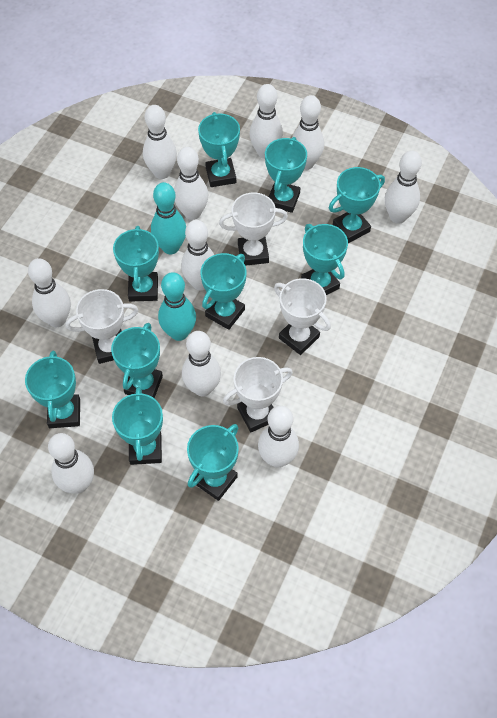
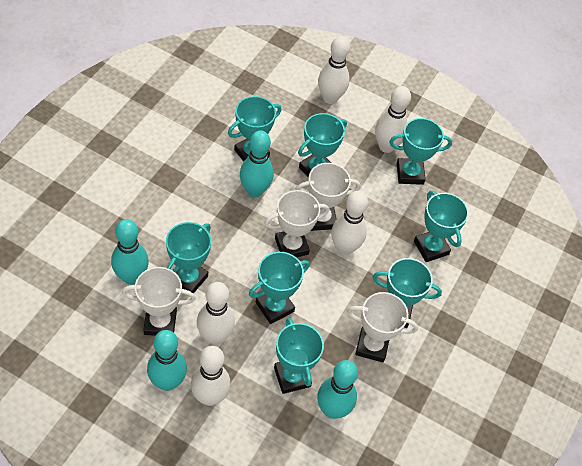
turquoise bowling pin: [151,182,186,254] [158,272,196,341] = 2 -> [111,219,149,285] [147,330,187,391] [240,130,274,198] [317,360,358,419] = 4
turquoise trophy: [25,351,80,428] [111,323,163,398] [112,387,163,465] [113,226,159,302] [187,424,239,501] [198,112,240,187] [200,253,247,330] [265,137,307,213] [301,224,348,295] [329,167,385,243] = 10 -> [166,222,211,294] [228,96,281,162] [249,252,310,324] [274,318,324,394] [298,113,347,178] [373,258,442,328] [389,118,452,185] [414,190,469,262] = 8
white bowling pin: [28,258,71,327] [48,433,94,494] [143,105,177,179] [174,147,208,220] [181,220,214,290] [182,331,221,396] [250,84,283,159] [258,406,299,467] [292,95,324,170] [385,150,422,224] = 10 -> [191,346,231,406] [197,282,235,344] [318,36,350,104] [331,191,368,255] [375,86,411,153] = 5

